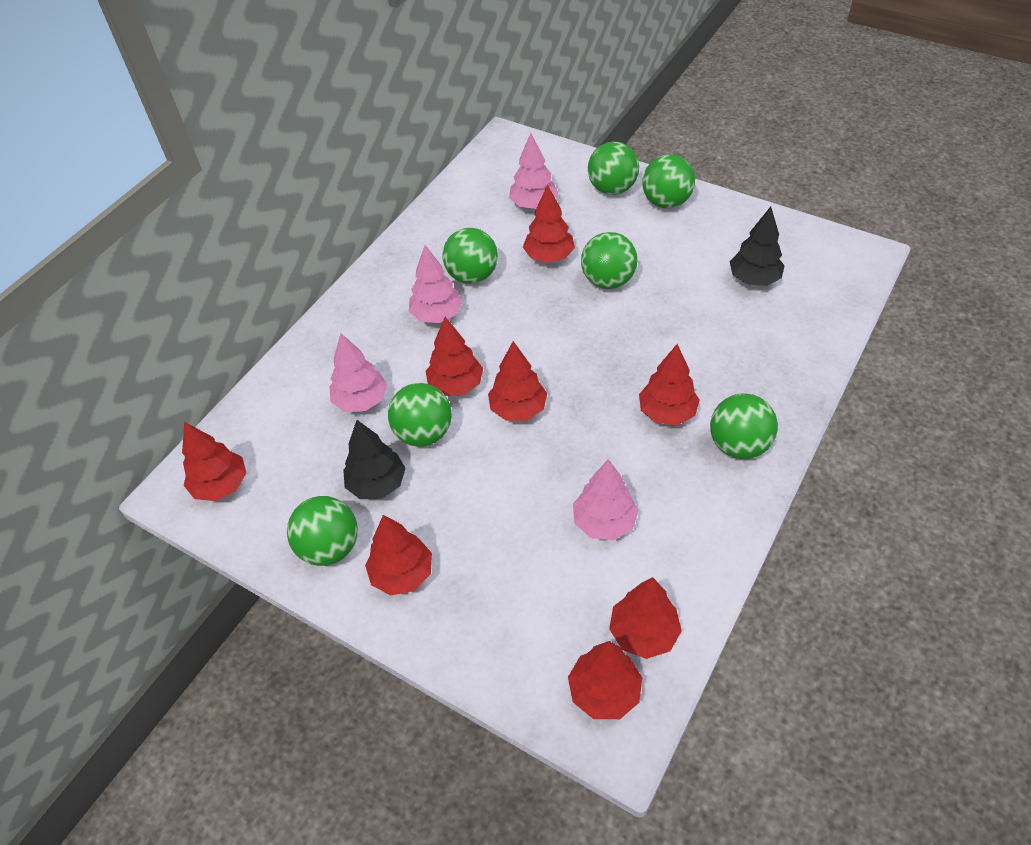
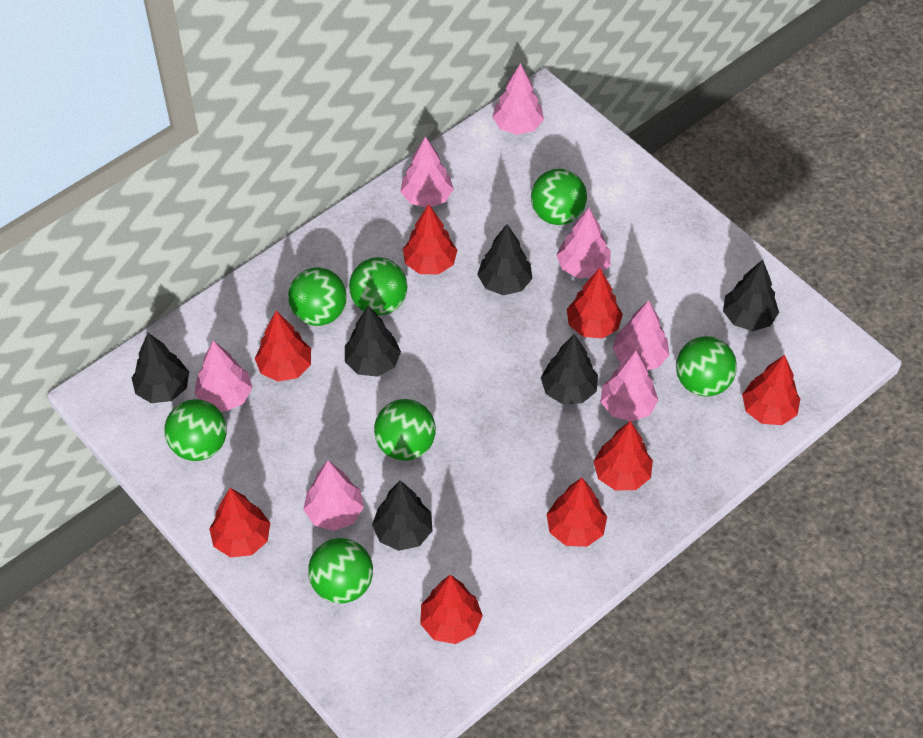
black tree: [343,420,406,499] [730,206,785,286] = 2 -> [132,333,189,403] [345,306,401,377] [372,480,432,551] [477,224,533,295] [541,334,598,404] [723,260,779,331] = 6
pink tree: [329,333,387,412] [409,245,462,323] [509,133,558,209] [573,459,638,540] = 4 -> [195,341,252,412] [303,460,364,531] [400,136,454,207] [492,63,544,135] [556,208,611,278] [601,351,658,422] [613,300,669,370] = 7

